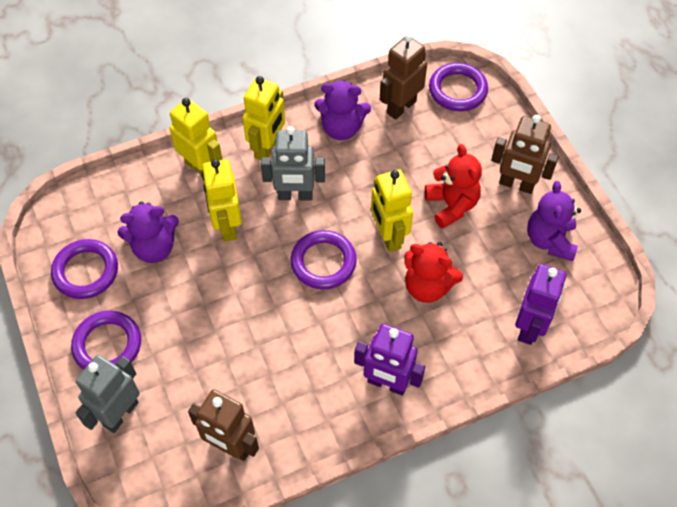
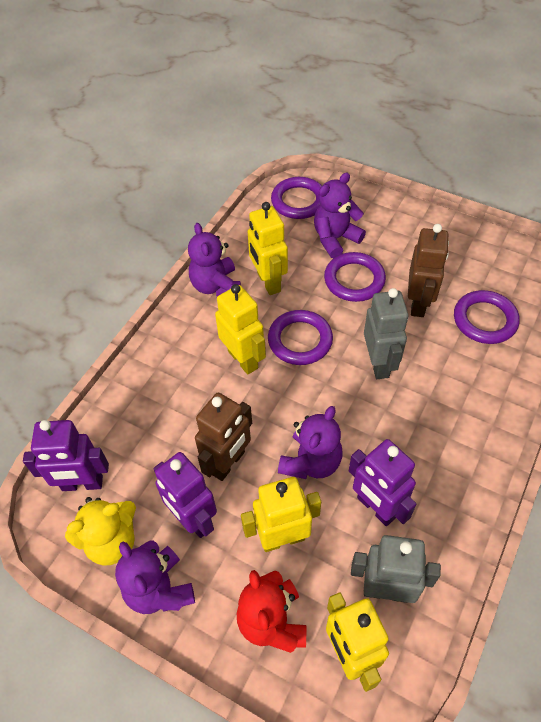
brown robot: [188,389,259,461] [380,34,427,120] [491,115,559,194] = 3 -> [195,393,252,481] [408,224,449,317] = 2
purple robot: [354,324,425,396] [515,264,566,345] = 2 -> [23,420,109,491] [153,452,217,538] [349,439,416,526] = 3
purple teddy bear: [118,201,179,263] [315,80,371,140] [527,181,581,261] = 3 -> [115,540,195,614] [188,223,241,297] [278,406,342,479] [314,172,366,258] = 4
red teddy bear: [404,242,463,303] [425,144,482,229] = 2 -> [237,570,306,653] = 1
yellow teddy bear: none = 0 -> [65,497,136,566] = 1

